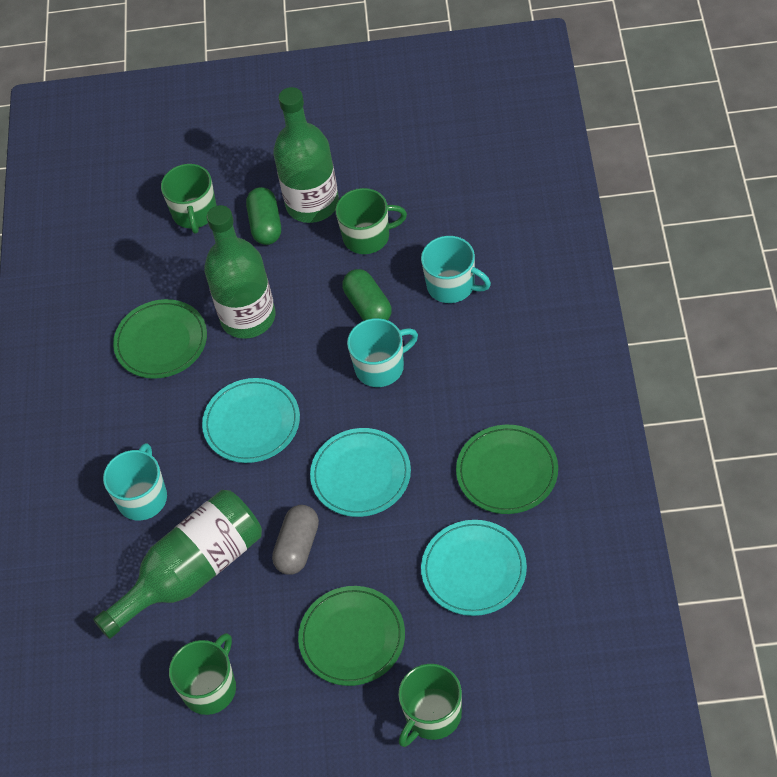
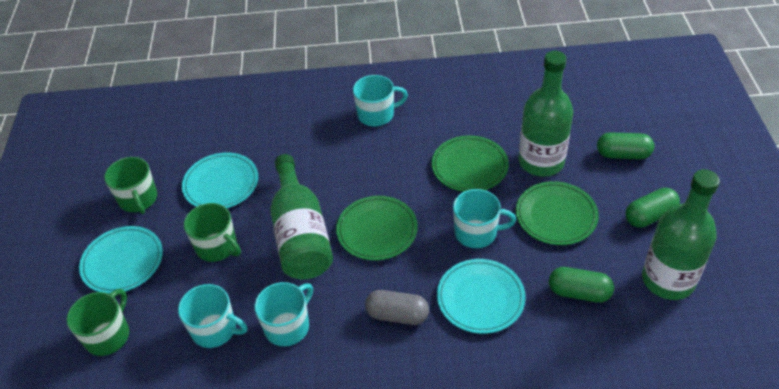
green capsule: [246,187,281,245] [342,269,392,321] = 2 -> [549,267,614,303] [597,132,654,159] [625,188,680,228] = 3
green mug: [161,164,217,233] [169,633,236,715] [335,188,407,254] [398,664,462,747] = 4 -> [67,289,129,356] [104,157,157,214] [184,203,241,262] = 3
turquoise mug: [103,443,167,521] [347,318,418,387] [421,236,491,303] = 3 -> [178,284,248,348] [254,282,313,346] [353,75,408,126] [453,189,516,248] = 4

